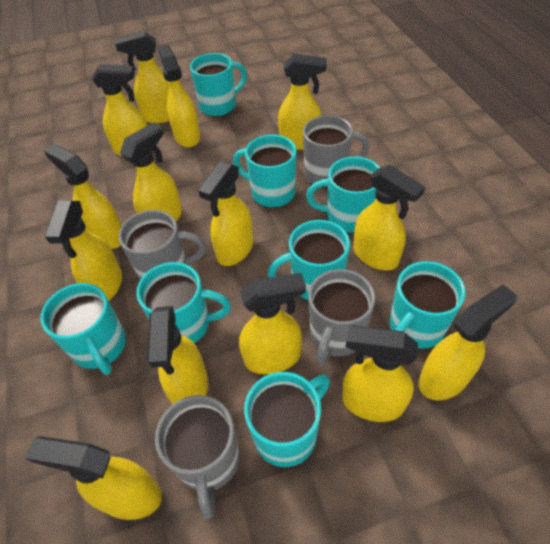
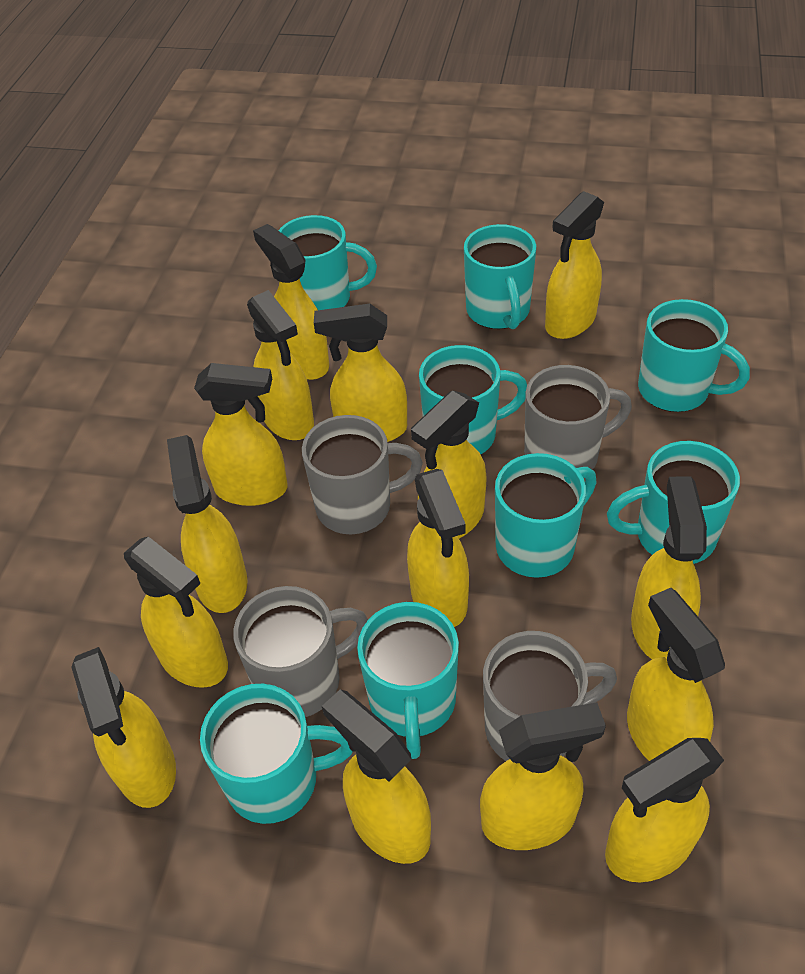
yellow spray bottle: [25,436,162,520] [44,144,122,249] [45,201,122,301] [92,64,148,157] [115,31,169,123] [120,122,182,221] [147,306,208,405] [157,44,200,147] [198,161,253,266] [239,273,306,374] [278,54,327,150] [342,325,418,422] [353,164,425,270] [419,284,517,400] = 14 -> [71,647,176,808] [124,536,228,688] [167,435,248,613] [194,363,287,506] [247,290,314,440] [253,224,329,380] [314,304,407,442] [322,689,431,864] [407,469,469,627] [411,390,487,538] [480,702,606,850] [545,191,604,339] [605,738,724,882] [627,588,725,761] [631,476,707,659] = 15

